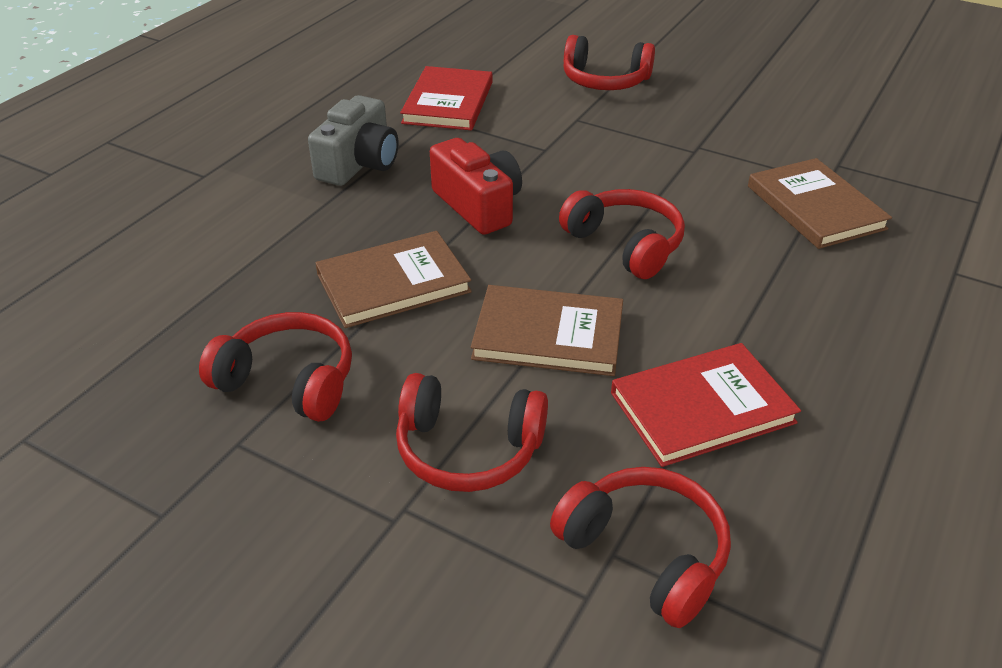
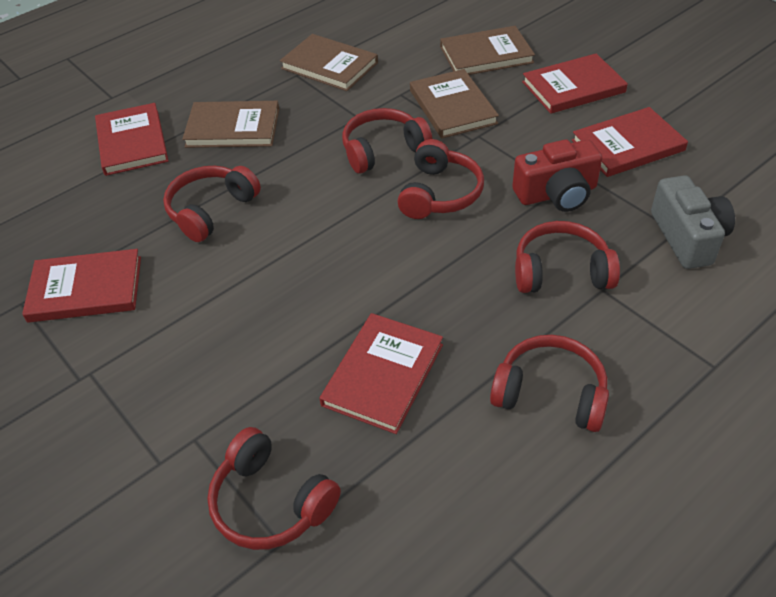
brown book: [316,231,472,328] [471,285,623,376] [748,158,892,249] = 3 -> [182,101,279,148] [280,34,378,91] [410,69,499,139] [440,26,535,75] = 4
red book: [400,66,492,130] [611,343,801,467] = 2 -> [22,249,141,323] [95,103,169,176] [320,313,443,434] [522,53,628,114] [572,107,688,177] = 5
red headphones: [199,312,352,422] [396,373,548,492] [550,467,731,628] [559,189,685,279] [563,35,655,90] = 5 -> [163,166,261,242] [207,427,341,550] [342,108,432,173] [397,139,484,219] [490,335,609,432] [515,221,620,293] = 6

